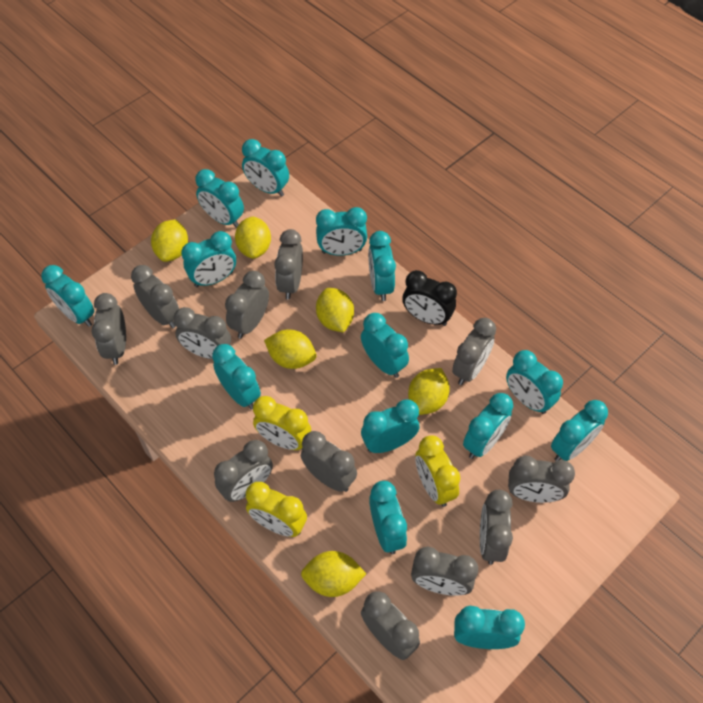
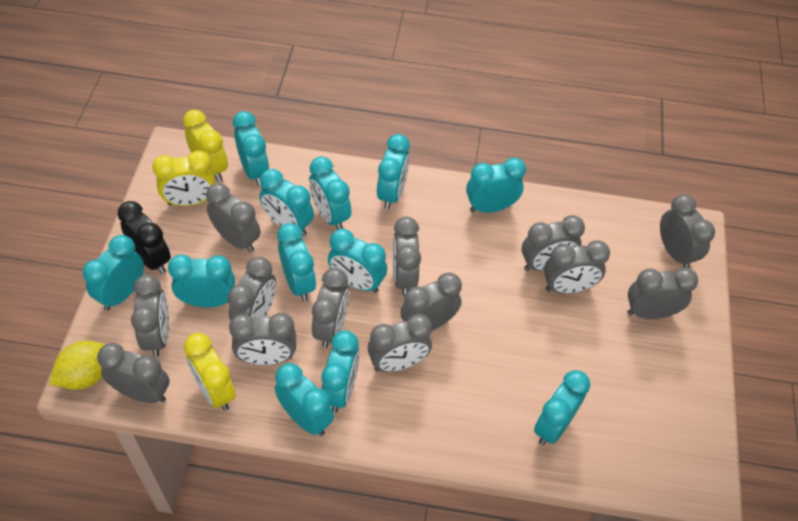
grey clock: [91,293,126,365] [131,265,179,329] [173,307,231,359] [214,440,273,502] [225,271,269,338] [274,229,303,300] [301,431,357,492] [361,591,420,660] [411,547,478,596] [452,318,496,385] [480,490,513,565] [508,456,575,503] = 12 -> [97,343,169,403] [131,275,169,357] [206,183,261,252] [228,257,276,321] [229,313,296,365] [312,268,349,348] [368,314,432,372] [393,217,421,296] [400,273,462,331] [522,215,585,271] [544,240,610,294] [627,268,698,319] [660,194,715,268] = 13
turquoise clock: [41,265,94,327] [181,231,236,287] [195,169,244,228] [212,344,261,409] [242,139,289,196] [316,207,367,256] [361,313,409,378] [361,399,419,453] [368,231,396,301] [369,481,407,554] [454,606,525,649] [463,393,513,459] [506,350,563,414] [551,400,608,461] = 14 -> [83,235,144,311] [168,255,235,307] [233,111,269,186] [259,169,314,236] [275,363,334,436] [277,223,316,301] [309,156,351,230] [321,330,359,412] [328,229,387,293] [377,134,410,210] [466,157,526,213] [534,370,590,445] = 12
yellow lemon: [151,220,188,262] [235,216,271,259] [264,330,316,369] [301,551,366,597] [316,288,354,332] [408,368,450,415] = 6 -> [49,341,106,390] = 1

